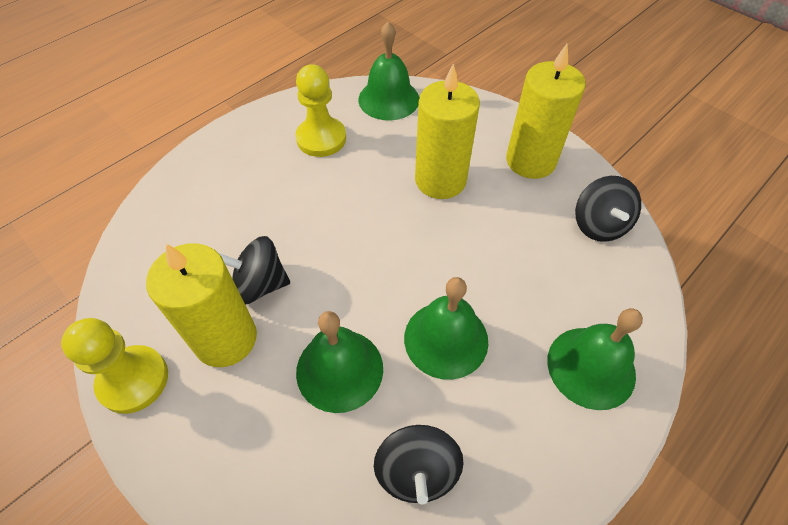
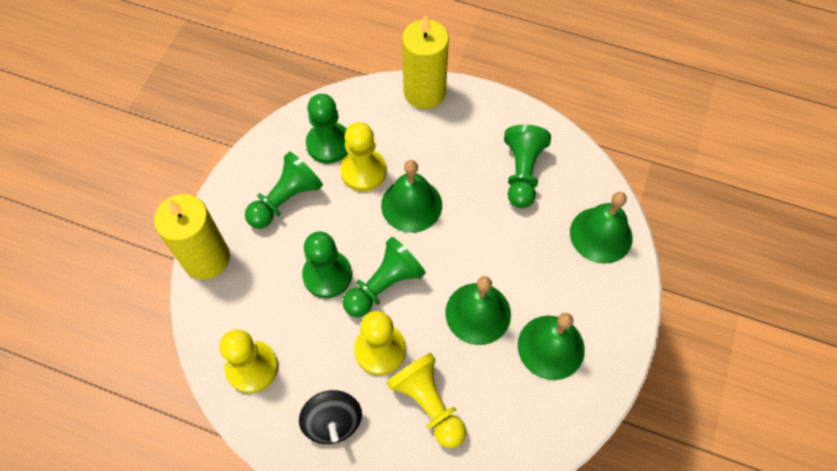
black spinning top: [219,236,290,304] [374,425,464,504] [575,176,641,242] = 3 -> [299,390,362,444] = 1
green pawn: none = 0 -> [245,151,323,229] [302,232,352,298] [306,94,348,164] [342,237,426,317] [504,125,551,208] = 5
yellow candle: [146,244,257,367] [415,63,480,199] [506,44,586,179] = 3 -> [154,194,230,280] [402,15,449,109] = 2
yellow pawn: [61,318,168,414] [295,64,346,157] = 2 -> [220,330,278,393] [340,122,387,192] [354,311,406,375] [386,353,466,448] = 4

